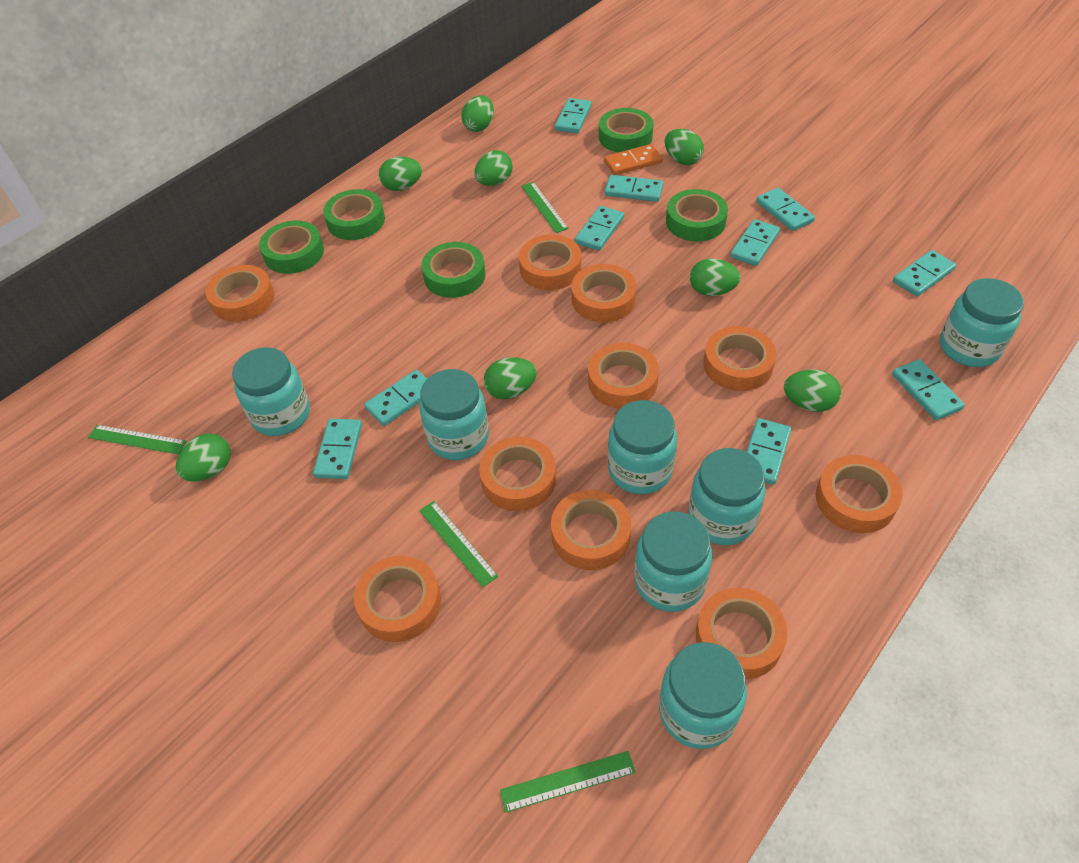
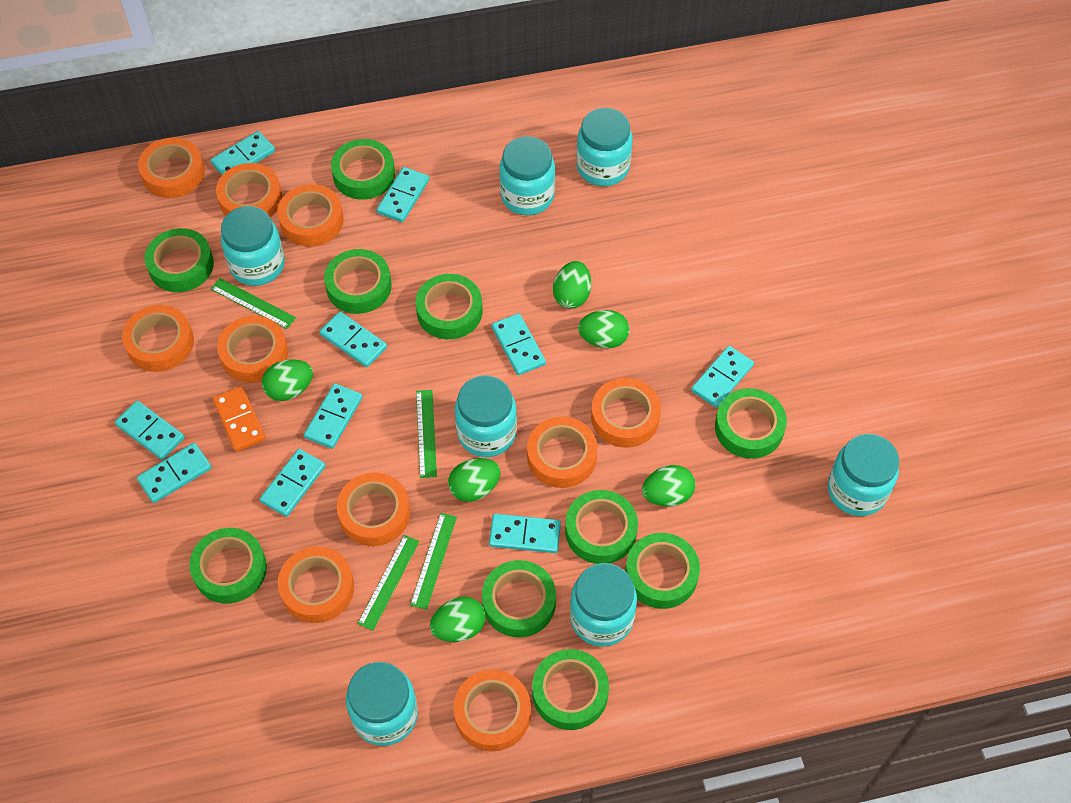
green egg: [176,433,231,482] [379,156,422,191] [461,95,494,132] [475,150,513,186] [484,357,537,399] [665,129,704,165] [690,258,740,296] [784,370,841,412] = 8 -> [262,359,313,401] [430,597,486,642] [448,458,501,502] [553,261,591,309] [578,310,629,348] [642,465,695,507] = 6
green tape: [259,220,324,274] [323,189,385,240] [421,242,486,298] [599,108,653,152] [666,189,728,241] = 5 -> [145,228,214,292] [189,528,267,603] [324,249,392,314] [331,139,395,199] [416,274,482,339] [482,560,556,637] [532,649,609,730] [565,490,638,564] [625,533,700,609] [715,388,787,459] = 10

